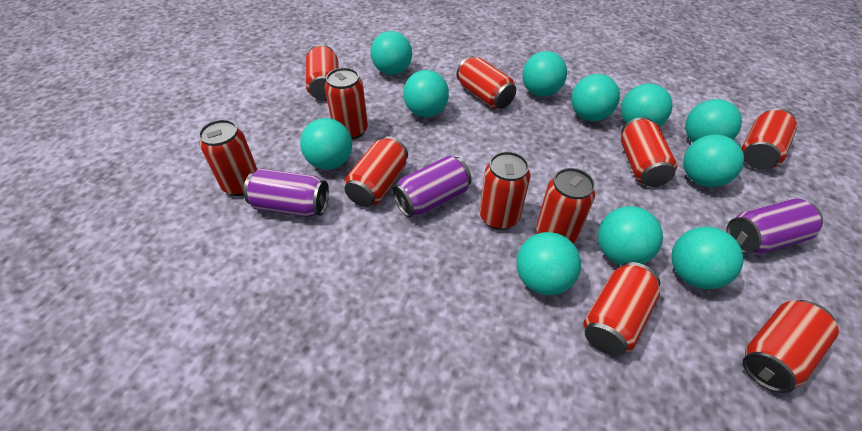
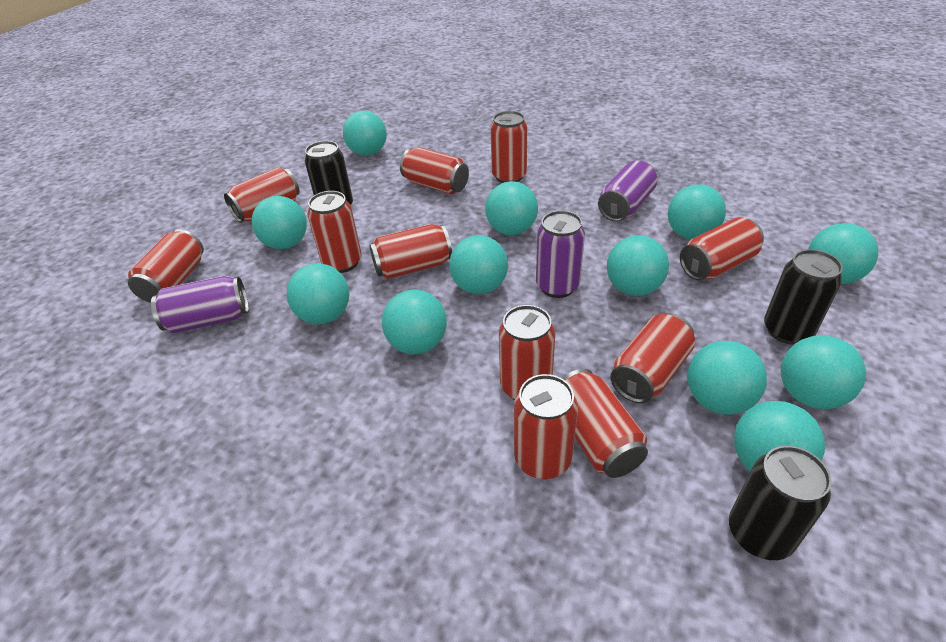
black can: none = 0 -> [305,141,353,205] [729,446,832,560] [764,249,843,345] = 3
turquoise ball: [300,118,352,170] [371,31,412,75] [403,70,449,117] [516,232,581,295] [522,51,567,97] [571,74,620,121] [598,206,663,265] [621,84,672,127] [672,227,744,289] [683,134,744,187] [685,99,742,142] = 11 -> [252,196,307,249] [286,263,349,324] [343,111,387,156] [382,290,447,354] [449,235,508,294] [485,181,538,235] [607,235,669,296] [668,184,726,240] [687,341,767,415] [734,401,825,472] [781,335,866,409] [808,223,878,284] = 12

